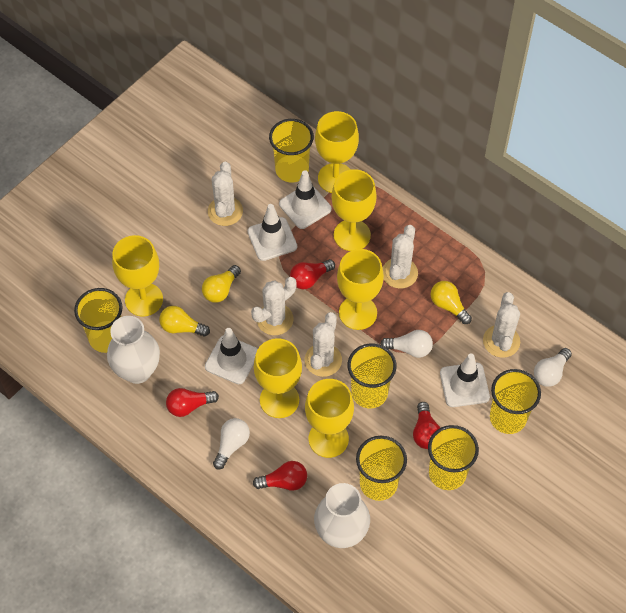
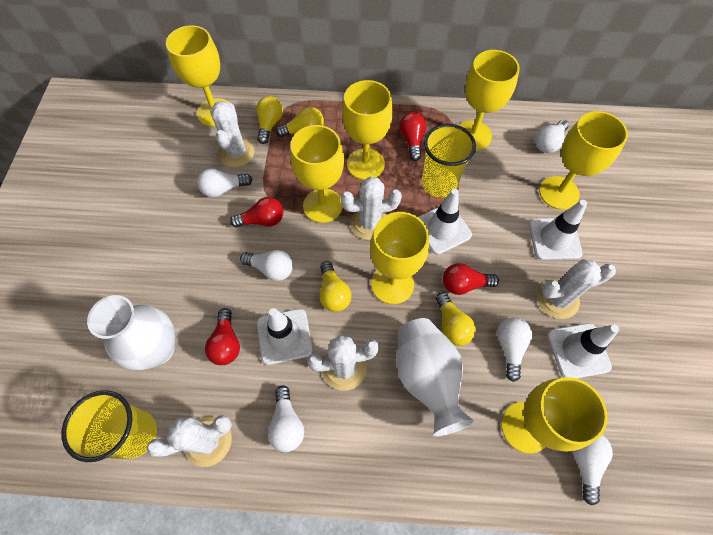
white light bulb: [213,418,250,470] [380,330,433,358] [534,348,572,387] = 3 -> [197,168,252,198] [240,250,293,281] [268,385,304,452] [497,317,532,382] [535,120,569,153] [572,435,613,505] = 6
yellow cup: [74,288,123,353] [269,119,314,183] [348,343,397,408] [356,436,407,501] [428,425,479,490] [490,369,541,434] = 6 -> [61,390,157,462] [422,124,476,198] = 2
yellow goblet: [112,235,163,317] [254,338,302,418] [305,379,354,458] [315,111,359,193] [331,169,377,251] [337,249,384,330] = 6 -> [166,25,228,127] [290,125,344,223] [342,80,393,180] [370,212,429,304] [459,50,520,150] [501,377,608,454] [539,111,628,210] = 7
yellow light bulb: [159,306,210,337] [202,265,241,303] [431,281,472,324] = 3 -> [256,96,283,144] [276,107,324,137] [320,261,352,312] [436,292,476,346] = 4

